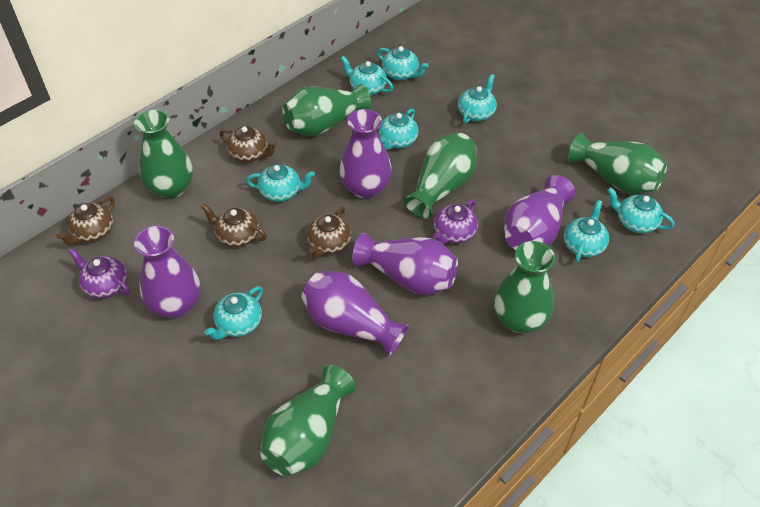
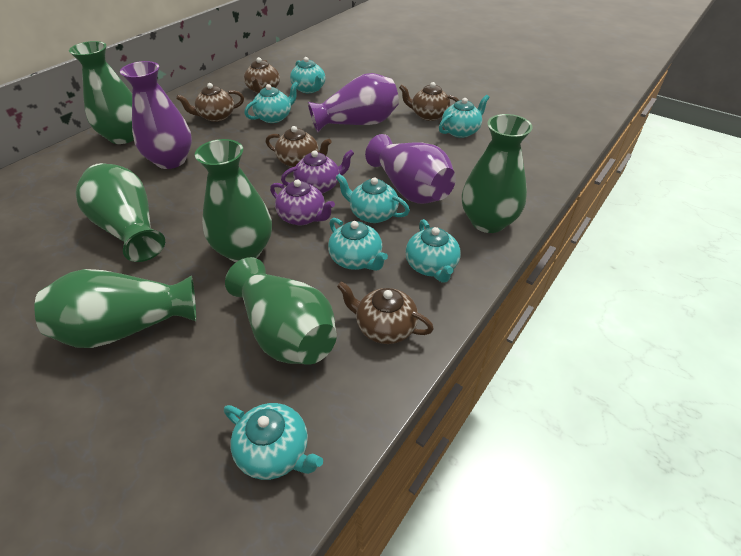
brown teapot: [56,197,115,245] [201,203,267,247] [219,126,277,162] [307,207,351,259] = 4 -> [176,83,244,122] [244,57,280,93] [266,126,332,167] [337,281,434,344] [399,82,459,121] = 5
purple vase: [134,226,200,318] [301,271,409,356] [340,109,392,199] [353,233,458,295] [504,175,575,250] = 5 -> [120,61,192,169] [308,73,399,133] [365,134,456,204] = 3
turquoise teapot: [204,286,263,340] [246,164,315,202] [340,56,393,96] [377,46,428,81] [379,108,419,150] [458,74,497,124] [564,200,609,262] [607,187,674,233] = 8 -> [224,403,323,480] [244,82,299,123] [290,57,326,93] [328,218,388,271] [335,174,410,223] [405,219,461,283] [439,95,490,138] = 7

